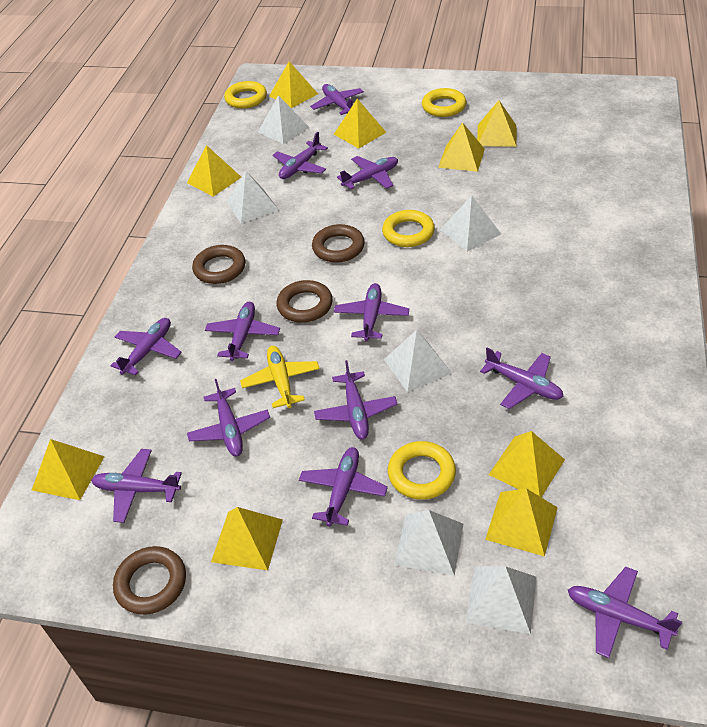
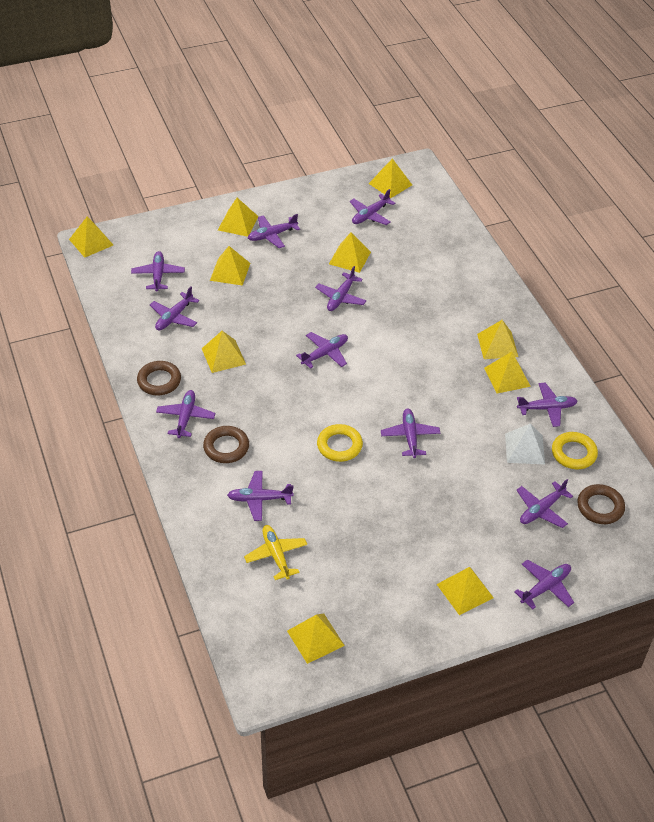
brown ring: [113,546,186,615] [192,245,245,284] [277,280,333,323] [312,224,365,263] = 4 -> [137,361,181,395] [203,426,249,463] [577,484,625,524] = 3
white pyramid: [226,171,279,224] [258,95,310,144] [384,330,452,392] [394,510,463,576] [440,195,501,252] [466,566,537,634] = 6 -> [505,424,545,464] = 1
yellow pyramid: [32,439,105,500] [187,145,241,197] [211,507,283,571] [269,61,318,108] [334,99,387,148] [438,122,485,172] [477,100,517,147] [485,488,558,557] [489,431,565,497] = 9 -> [69,216,113,258] [202,331,246,373] [210,246,250,286] [218,198,259,237] [287,613,345,664] [329,232,371,273] [369,158,412,198] [437,567,494,615] [477,320,519,359] [484,352,531,394] = 10
yellow ring: [224,81,267,109] [382,210,435,247] [388,441,456,500] [422,88,466,117] = 4 -> [317,424,363,462] [552,432,598,469] = 2

